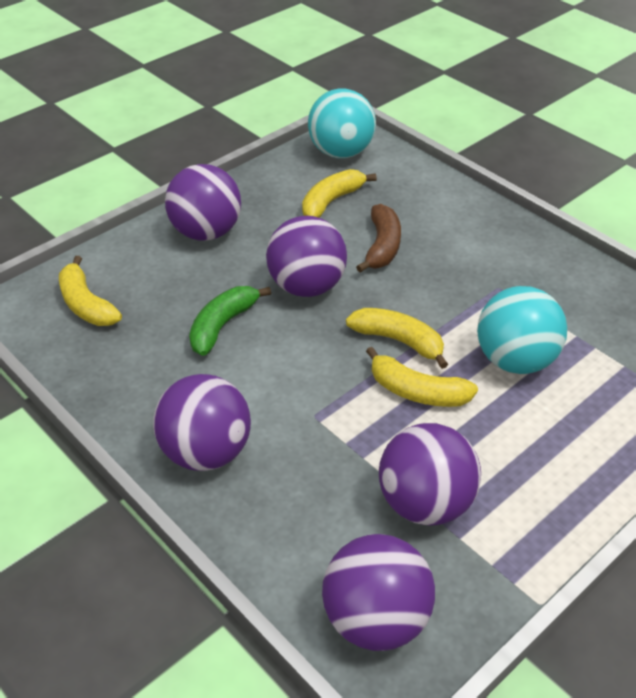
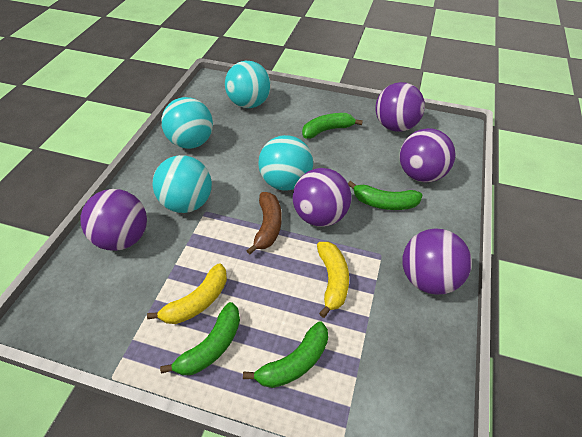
green banana: [189,286,271,356] = 1 -> [160,302,240,375] [243,321,328,388] [302,113,363,139] [348,181,423,210] = 4
turquoise ball: [308,88,376,159] [477,286,567,374] = 2 -> [153,155,212,213] [161,97,213,149] [225,61,271,108] [259,135,313,191] = 4
yellow banana: [59,256,122,326] [302,169,377,218] [346,308,448,369] [366,347,478,407] = 4 -> [147,264,227,324] [317,242,349,318] = 2

